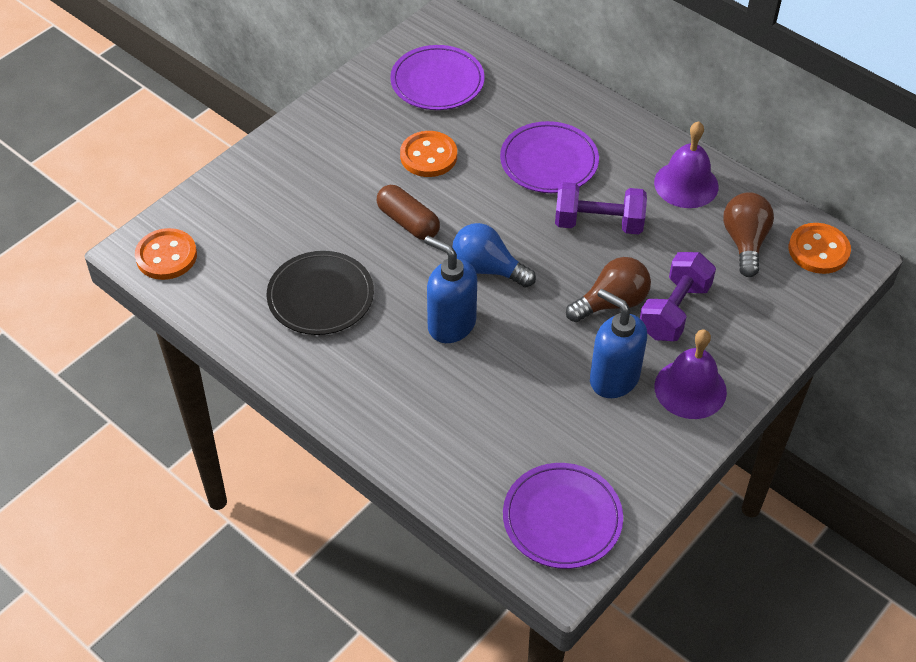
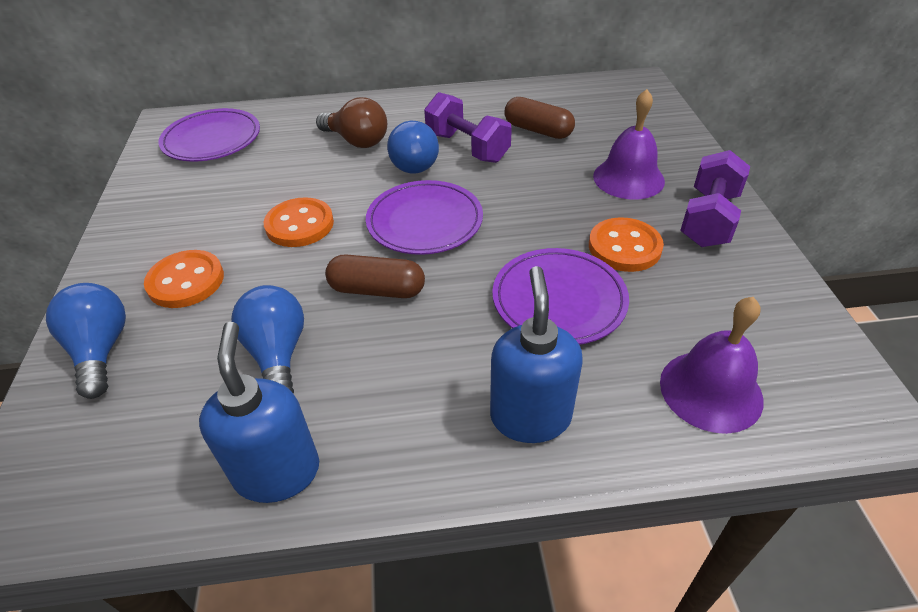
black plate: [267,251,374,335] = 1 -> none = 0
blue light bulb: [452,223,536,288] = 1 -> [46,283,126,399] [231,285,304,394] [387,121,439,173] = 3
brown capsule: [377,185,440,240] = 1 -> [325,254,425,298] [504,97,575,139] = 2
brown light bulb: [566,257,651,322] [723,192,774,277] = 2 -> [316,97,387,148] = 1

